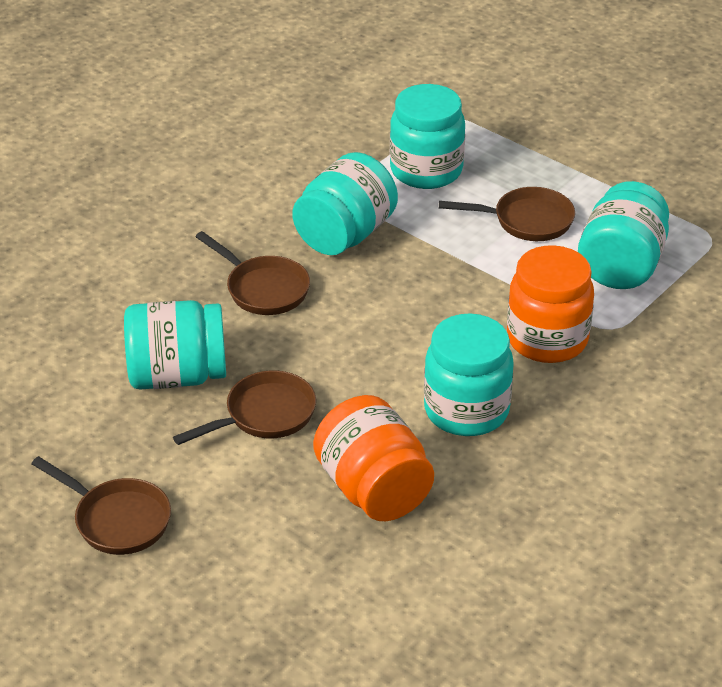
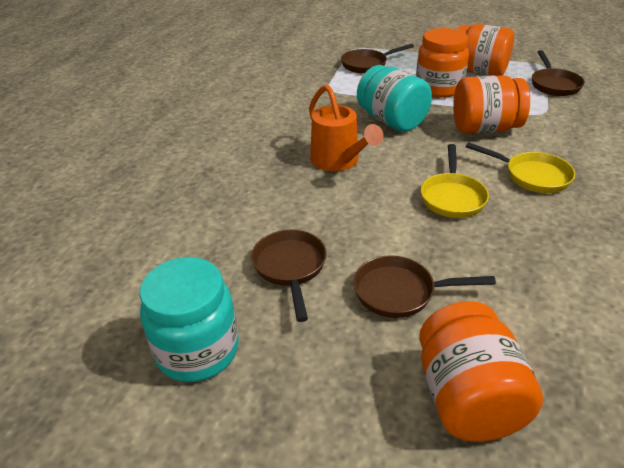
orange jar: [313,395,434,521] [507,245,594,363] = 2 -> [416,28,469,98] [419,301,543,442] [453,75,530,134] [458,24,514,76] = 4
orange watering can: none = 0 -> [309,84,384,171] = 1
turquoise jar: [124,300,226,390] [292,152,398,255] [390,84,465,189] [424,313,514,436] [578,181,669,289] = 5 -> [139,257,238,382] [357,65,432,132] = 2
yellow pan: none = 0 -> [421,144,489,218] [466,142,575,193] = 2

